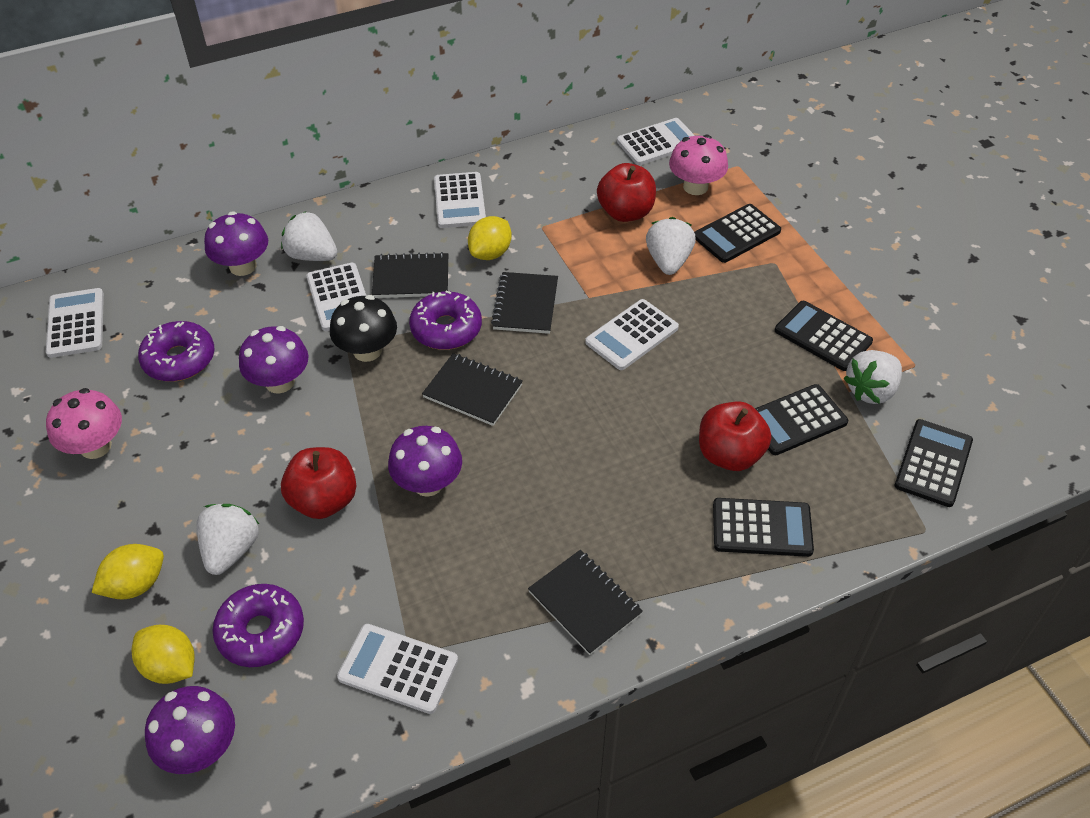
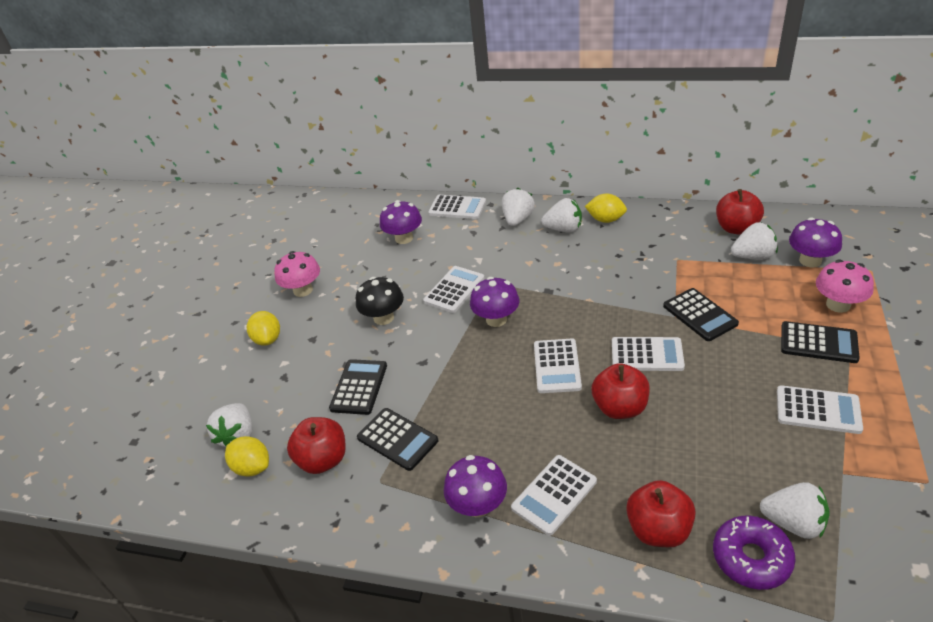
black calculator: [694,204,781,263] [713,498,814,557] [755,384,848,455] [775,301,873,371] [895,419,973,507] = 5 -> [329,359,387,415] [357,408,438,471] [663,288,739,341] [781,321,860,363] = 4
black notebook: [372,252,448,298] [422,353,523,426] [491,272,558,334] [528,550,643,655] = 4 -> none = 0
purple donut: [138,321,215,382] [212,584,304,667] [409,291,482,350] = 3 -> [713,515,796,590] = 1
red apple: [281,447,356,519] [597,163,656,222] [699,401,771,471] = 3 -> [287,417,346,474] [591,363,650,419] [626,480,696,547] [716,189,764,235] = 4
white strawberry: [196,504,259,575] [281,211,337,261] [646,217,696,275] [844,350,902,404] = 4 -> [206,403,252,447] [502,188,535,226] [541,198,582,233] [731,222,778,259] [760,482,830,539] = 5

